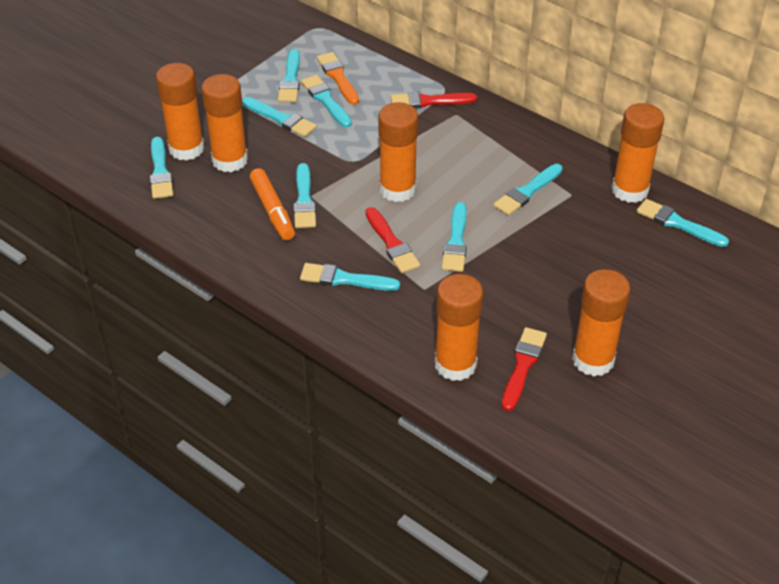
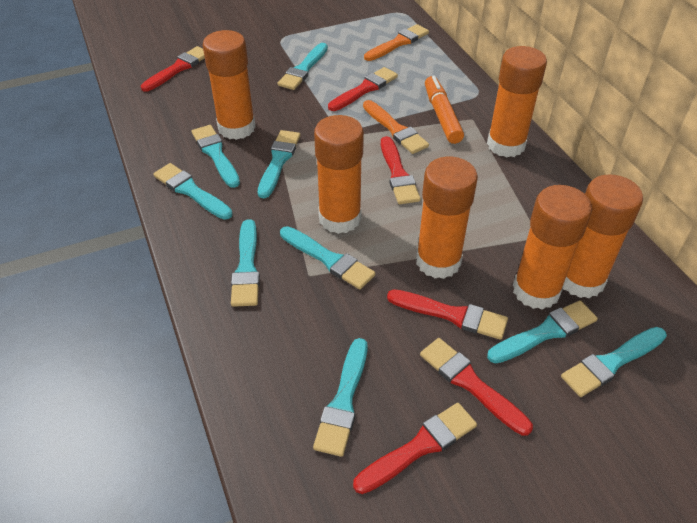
orange brush: [317,52,359,105] = 1 -> [363,100,429,154] [364,24,429,61] = 2
red brush: [365,207,420,273] [391,92,477,108] [502,327,547,411] = 3 -> [141,46,205,92] [328,67,398,111] [353,403,477,494] [381,136,421,204] [387,289,508,340] [420,338,533,436] = 6

